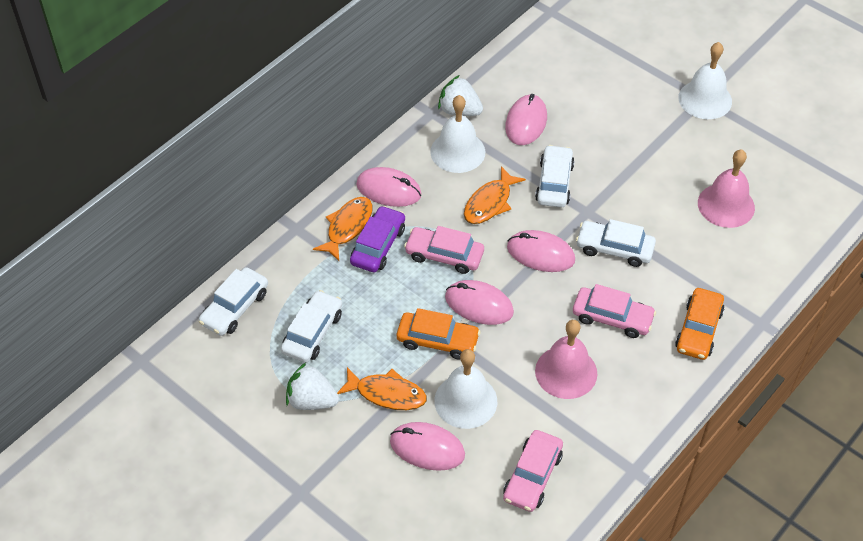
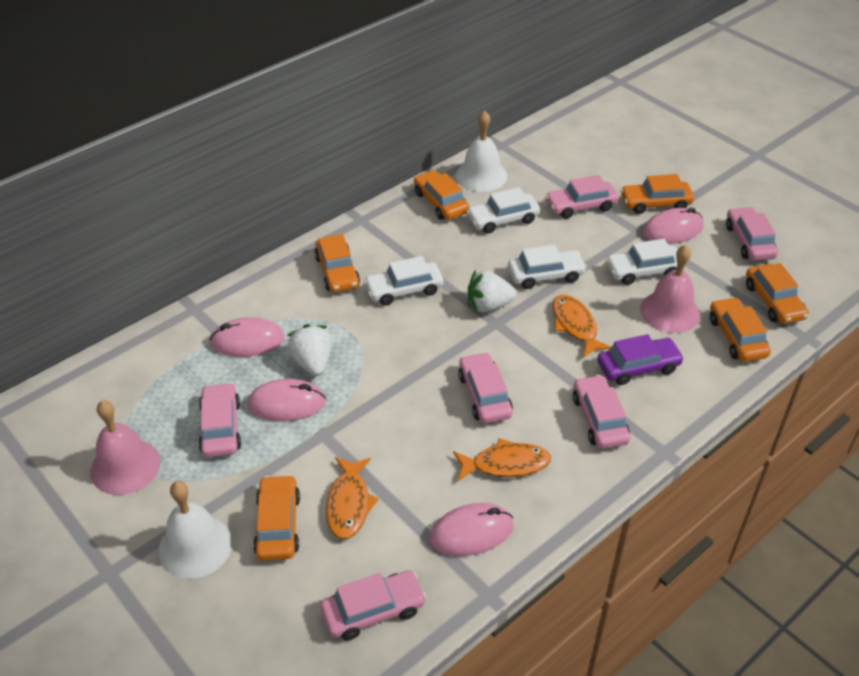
orange car: [397,308,480,360] [675,288,724,360] = 2 -> [253,475,300,561] [314,234,360,292] [414,170,469,220] [620,174,694,214] [710,297,771,362] [746,263,809,324] = 6
pink car: [404,226,484,274] [503,430,563,512] [573,284,656,338] = 3 -> [198,383,241,457] [320,570,426,640] [458,352,513,423] [545,175,618,219] [573,375,630,449] [726,207,778,261] = 6
pink mouse: [356,167,422,207] [390,422,465,471] [445,280,514,325] [505,94,547,145] [507,230,575,272] = 5 -> [210,317,285,357] [247,379,326,421] [430,503,514,556] [642,208,704,244] = 4
white bell: [430,95,485,173] [434,349,497,429] [678,42,732,119] = 3 -> [158,481,232,579] [456,110,507,192] = 2

